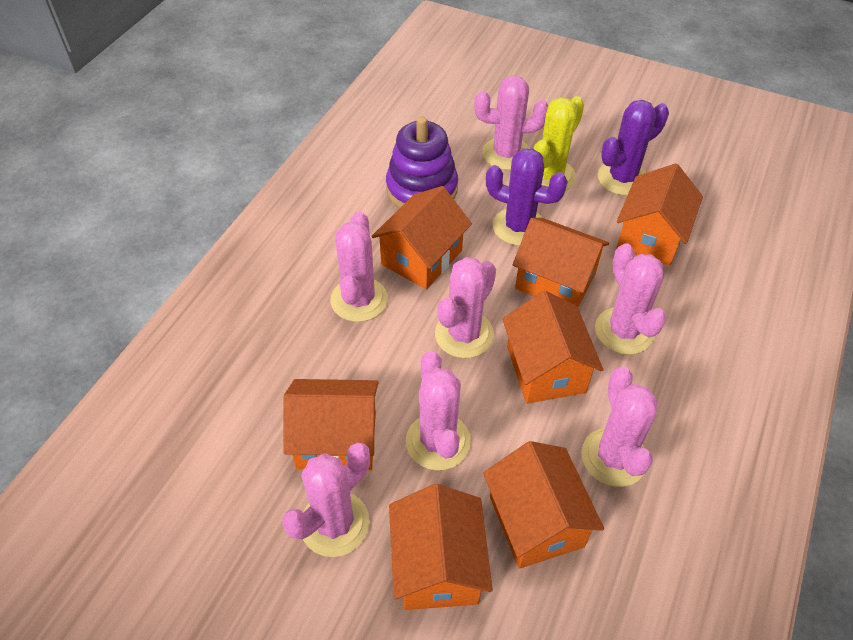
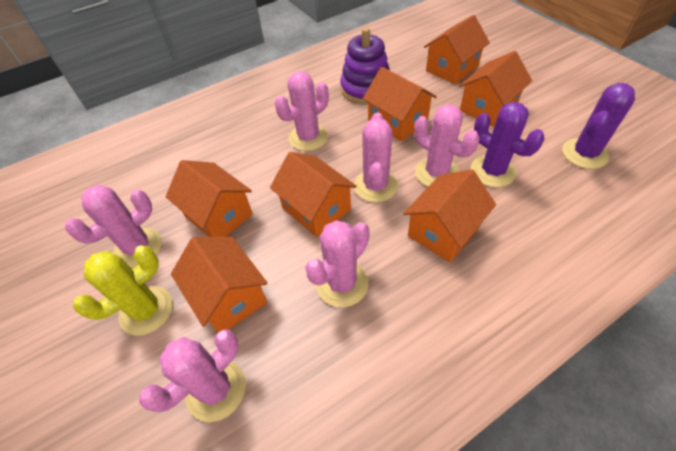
pink cactus: [282,443,370,557] [330,211,388,322] [406,351,471,470] [435,257,496,358] [474,75,548,170] [581,366,658,487] [595,243,666,355] = 7 -> [65,185,162,268] [139,329,246,422] [275,71,329,151] [305,220,370,307] [354,113,398,203] [414,104,480,187] = 6

